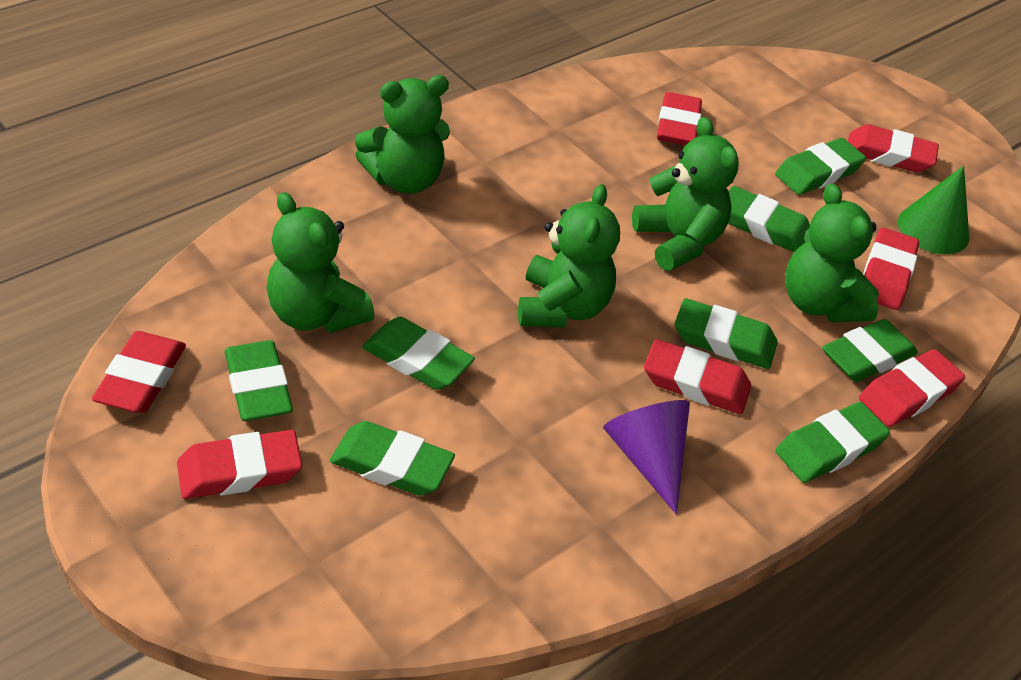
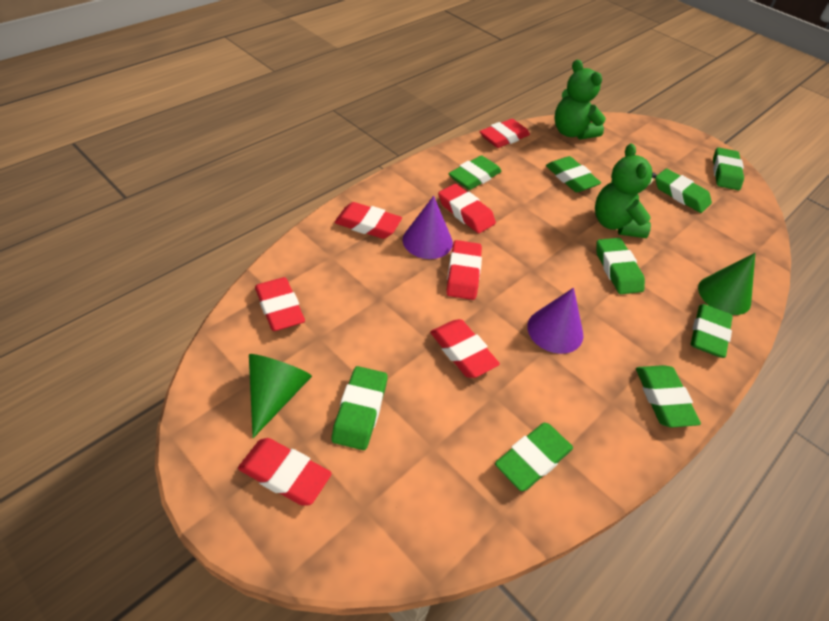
green cone: [898,166,969,254] = 1 -> [249,354,312,438] [698,253,755,315] = 2
green eraser: [224,340,293,421] [330,421,455,496] [362,317,475,390] [675,298,778,369] [728,186,810,252] [775,138,866,195] [775,402,890,483] [822,319,918,382] = 8 -> [332,366,388,450] [449,155,502,190] [495,423,573,491] [546,156,601,192] [597,238,645,294] [636,365,701,428] [655,169,712,213] [691,304,733,358] [713,147,744,190] = 9
green teddy bear: [266,192,374,333] [355,75,450,194] [518,184,620,327] [632,117,739,271] [785,184,879,322] = 5 -> [555,60,606,140] [595,144,657,238] = 2
purple cone: [603,400,690,514] = 1 -> [403,196,453,259] [527,288,584,354] = 2

